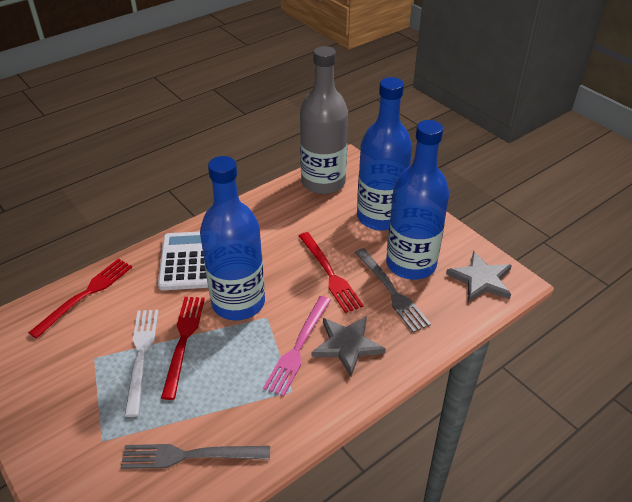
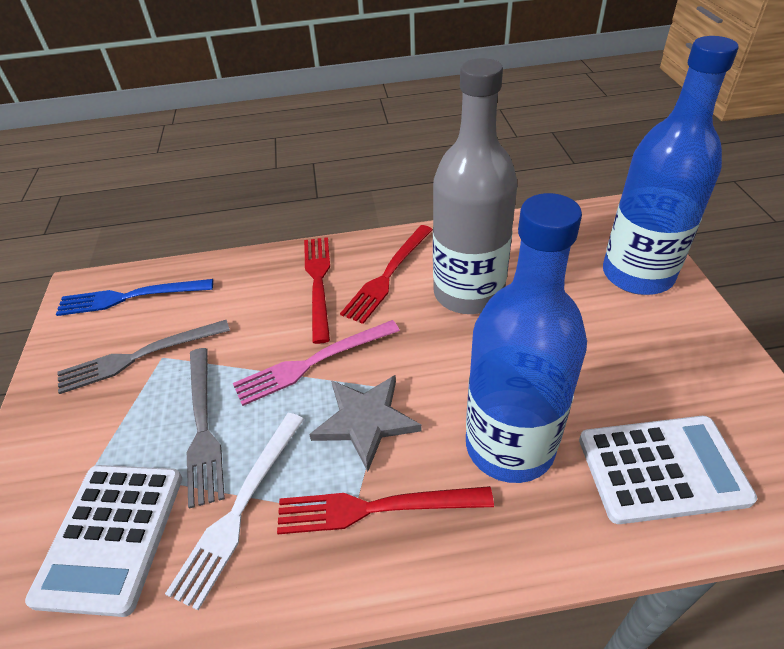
blue bottle: [200,156,265,321] [357,77,412,231] [386,120,449,280] = 3 -> [466,193,587,483] [603,36,738,295] = 2
blue fork: none = 0 -> [56,279,213,316] = 1
grey star: [311,316,386,377] [446,251,512,302] = 2 -> [309,375,422,472] = 1
white calculator: [158,231,208,290] = 1 -> [25,465,182,617] [579,416,757,524] = 2

